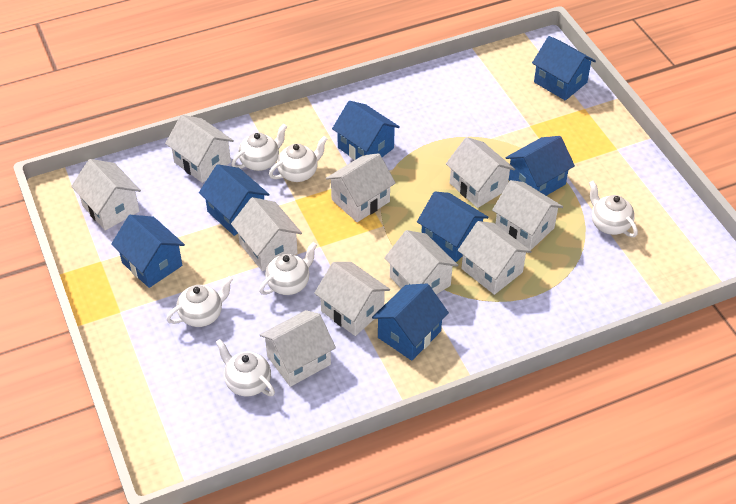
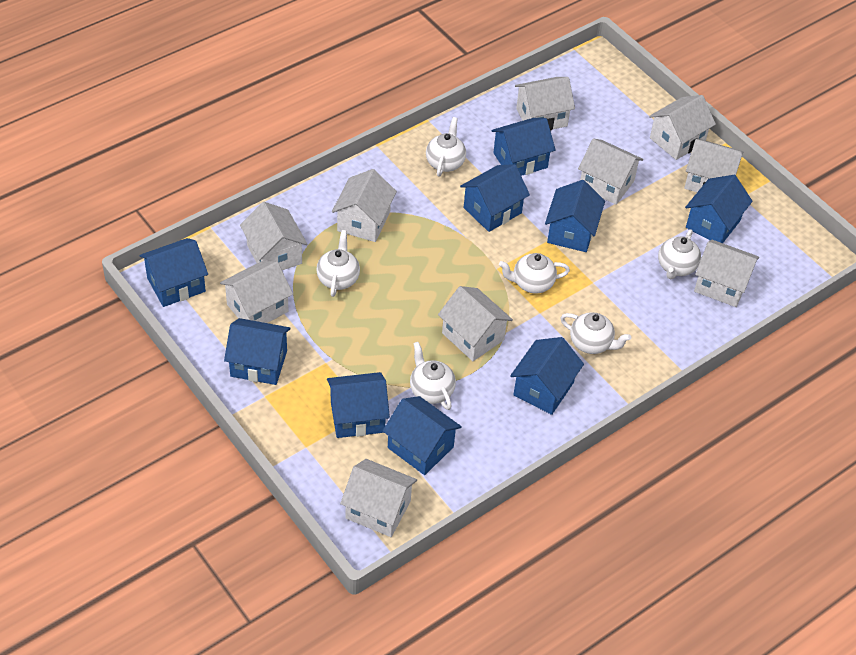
blue house: [111,215,185,288] [199,164,270,236] [332,101,400,160] [372,283,449,361] [417,192,489,262] [505,136,575,196] [532,36,596,101] = 7 -> [139,238,208,307] [224,318,291,385] [327,372,390,438] [383,396,462,475] [460,164,530,232] [491,118,555,176] [510,337,584,415] [545,180,605,252] [685,175,753,243] = 9

